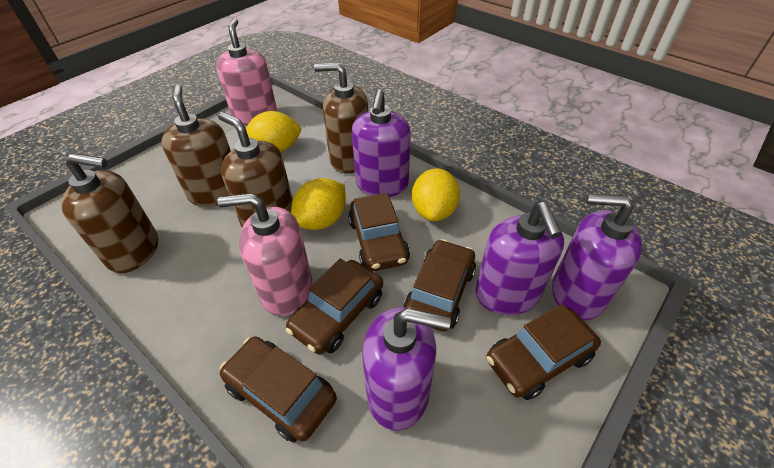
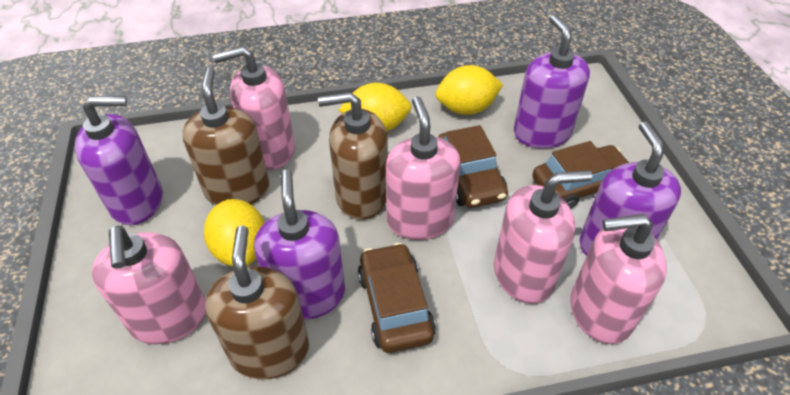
brown car: [220,336,337,443] [286,259,383,355] [348,193,410,271] [404,239,476,332] [486,304,601,400] = 5 -> [358,243,436,353] [438,125,508,208] [532,141,629,209] = 3
brown soap dispenser: [62,153,158,273] [161,84,231,207] [218,112,293,228] [314,62,368,174] = 4 -> [182,67,269,205] [205,225,309,379] [318,92,388,220] = 3
pink soap dispenser: [216,18,278,126] [217,193,313,316] = 2 -> [91,226,206,344] [213,46,295,170] [386,96,461,240] [494,170,592,304] [571,214,667,344] = 5

